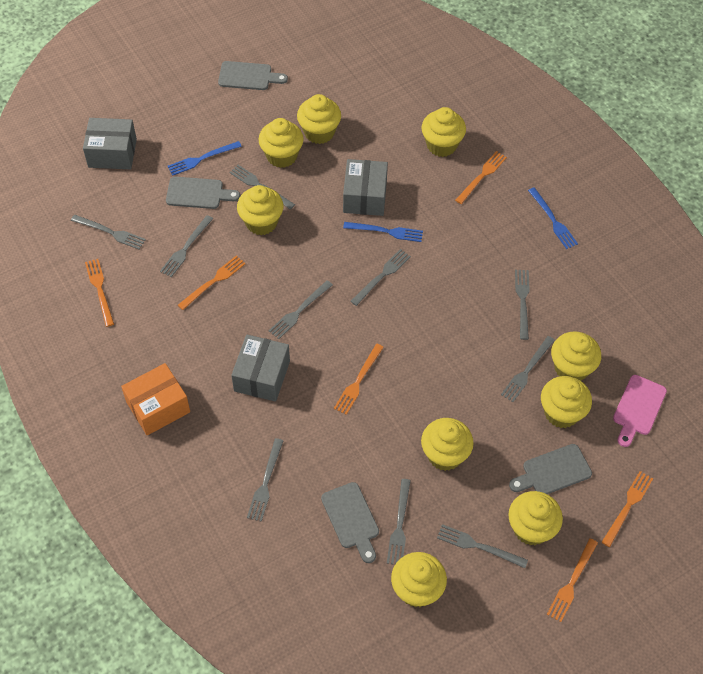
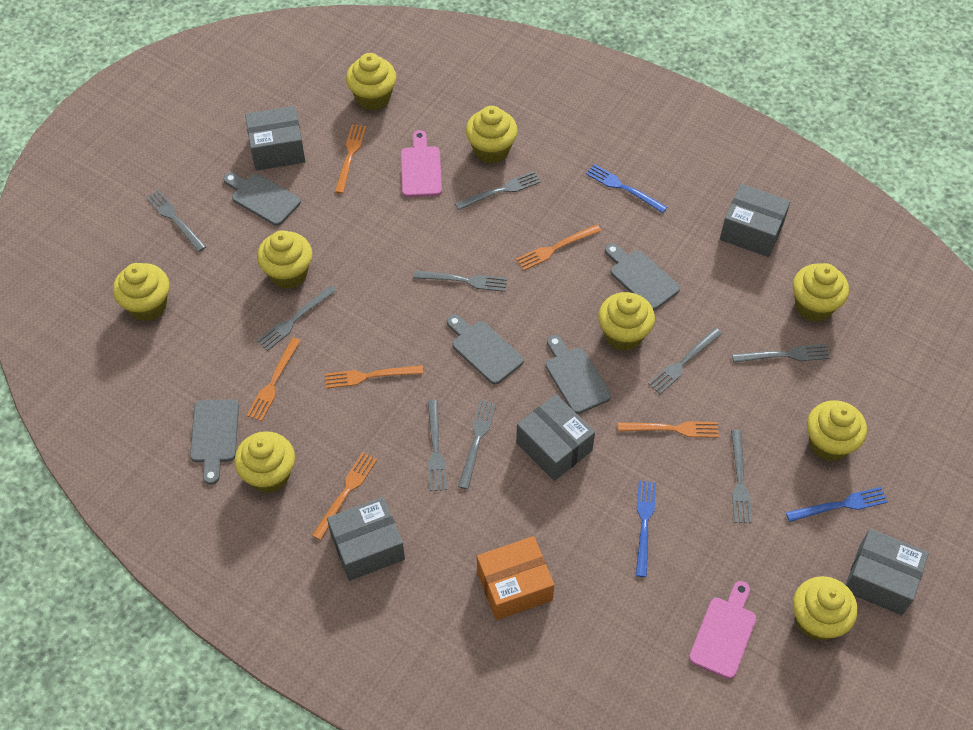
grey box: [83,118,137,169] [231,335,290,402] [343,159,388,216] = 3 -> [245,106,306,171] [327,497,405,581] [516,394,595,481] [720,184,790,257] [846,529,929,615] = 5
grey cutting board: [166,177,240,209] [218,61,288,90] [321,482,379,563] [509,444,592,494] = 4 -> [190,399,239,485] [223,172,301,226] [447,315,524,385] [546,335,611,414] [605,243,680,310] = 5
grey fork: [71,215,146,250] [160,215,213,277] [230,165,295,210] [247,438,284,522] [269,280,333,339] [350,249,411,306] [387,479,411,564] [437,524,528,568] [501,336,555,402] [515,270,530,340] = 10 -> [146,190,206,252] [257,285,336,351] [413,271,507,292] [428,400,447,491] [455,171,541,210] [458,400,497,489] [648,328,722,394] [731,430,752,523] [732,344,830,363] = 9
pink cutting board: [613,375,667,447] = 1 -> [401,130,442,197] [689,581,756,679] = 2

